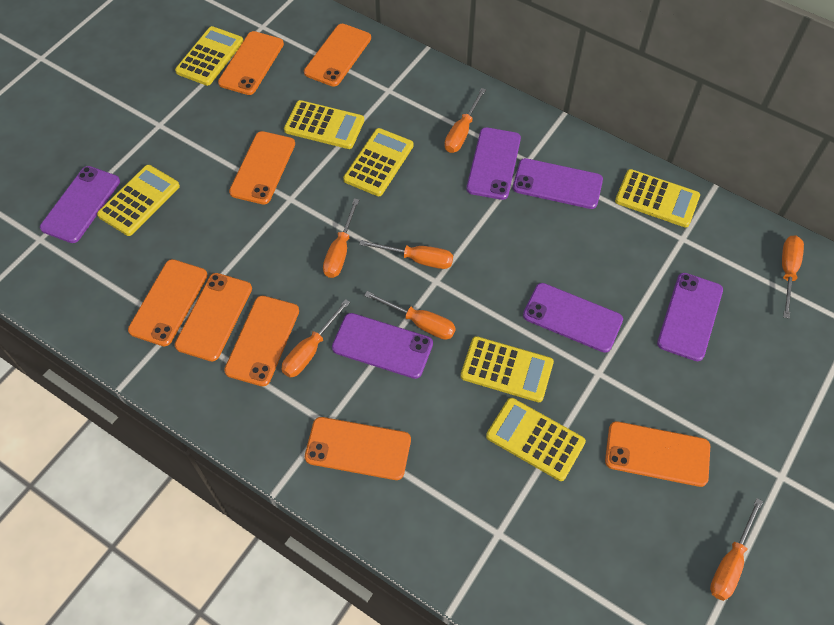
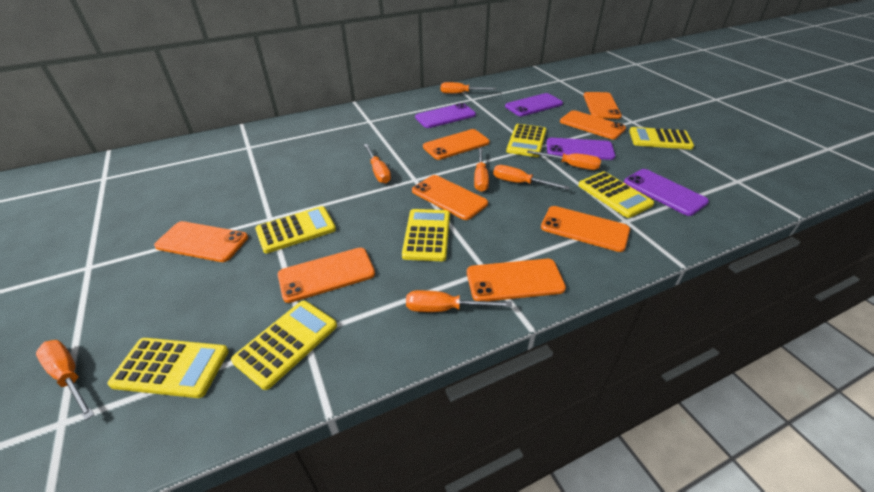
purple phone: [40,166,120,243] [332,313,433,379] [467,127,521,200] [513,158,603,209] [523,283,623,353] [657,273,723,361] = 6 -> [415,103,476,128] [505,93,563,116] [546,138,615,160] [624,169,709,216] = 4

